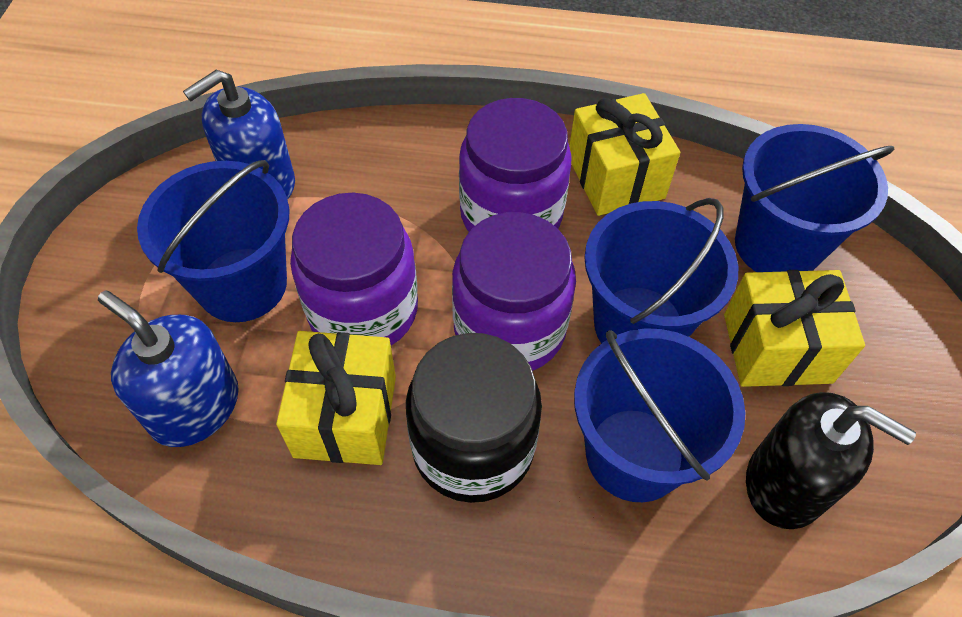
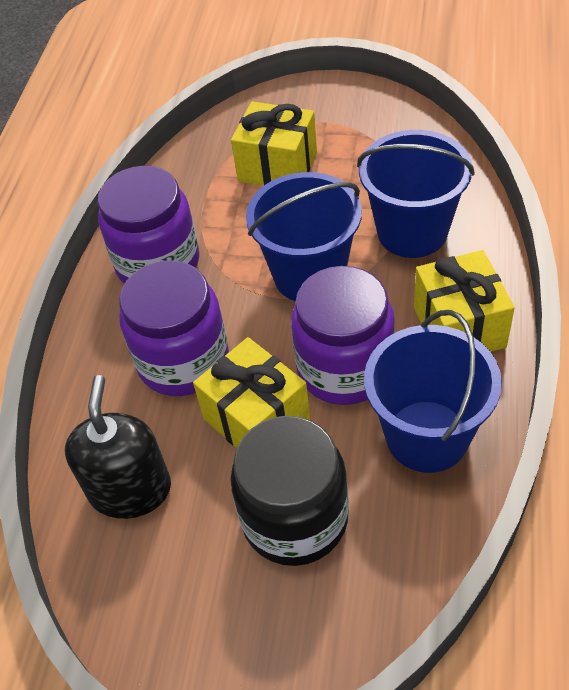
blue bucket: [137,160,290,322] [574,328,745,502] [584,198,738,343] [735,124,894,272] = 4 -> [246,172,362,301] [357,130,475,258] [364,310,502,473] = 3
blue soap dispenser: [98,291,239,447] [183,70,295,200] = 2 -> none = 0

